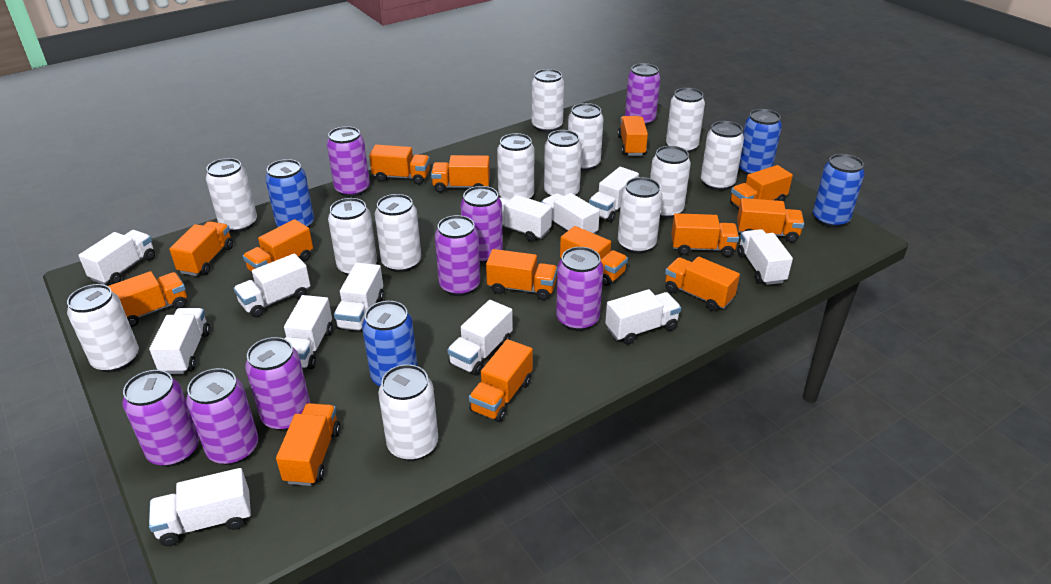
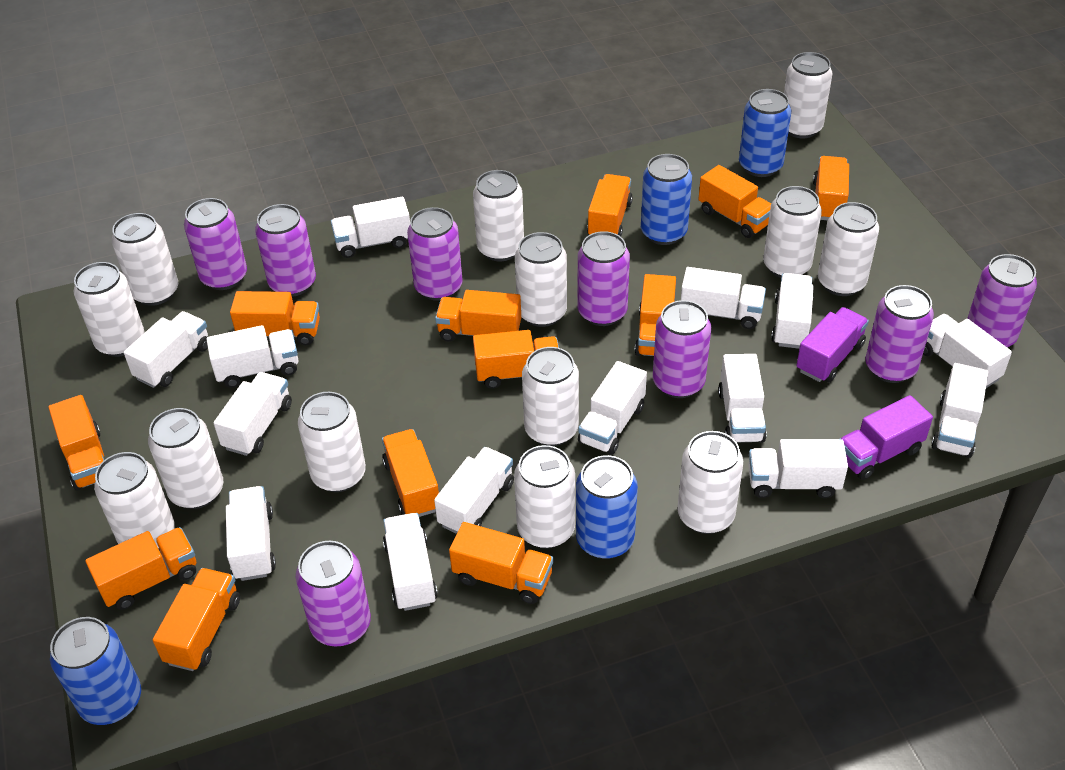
orange truck: [108,271,187,327] [169,221,233,276] [243,219,313,272] [276,403,340,486] [369,145,430,185] [431,155,490,193] [469,339,533,422] [486,249,557,300] [560,226,628,286] [618,116,648,156] [665,257,740,311] [671,213,739,257] [730,165,793,207] [737,198,804,243] = 14 -> [48,395,104,491] [85,527,196,610] [153,568,240,671] [230,291,320,345] [382,429,439,517] [435,290,521,342] [449,522,553,604] [473,330,559,389] [587,174,633,236] [635,274,676,356] [698,165,771,238] [813,156,849,220] = 12
purple truck: none = 0 -> [796,307,869,382] [840,395,933,480] = 2
white truck: [78,230,155,285] [149,308,210,374] [149,468,251,546] [234,253,311,317] [284,295,333,370] [334,263,384,332] [447,300,513,376] [500,195,552,242] [541,193,600,234] [589,167,639,222] [605,289,681,345] [737,229,793,285] = 12 -> [124,311,208,388] [206,325,299,388] [214,372,292,456] [226,486,276,581] [331,197,410,258] [383,513,438,611] [434,447,514,534] [578,361,647,455] [681,267,766,329] [718,354,767,443] [748,439,848,498] [771,273,814,349] [923,314,1012,388] [931,363,989,458] = 14

